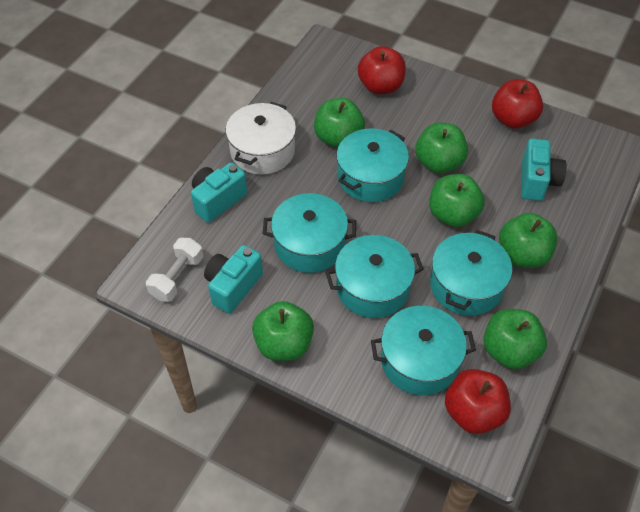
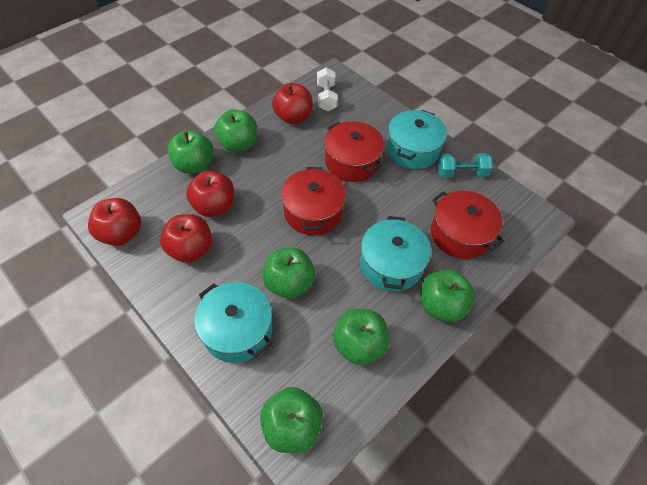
red apple: [358,46,406,94] [445,369,511,434] [492,79,543,129] = 3 -> [88,198,141,246] [160,214,212,263] [186,171,234,217] [272,83,313,124] = 4
red pot: none = 0 -> [281,167,346,235] [324,121,384,182] [431,191,505,259] = 3
turquoise camera: [191,162,247,223] [204,245,263,314] [521,138,567,201] = 3 -> none = 0
turquoise dumbbell: none = 0 -> [438,153,493,178] = 1
turquoise pot: [263,193,356,273] [325,235,424,318] [337,129,409,202] [371,306,476,395] [430,230,512,316] = 5 -> [194,282,272,363] [360,216,431,292] [386,110,447,169] = 3
white pot: [226,102,296,175] = 1 -> none = 0

